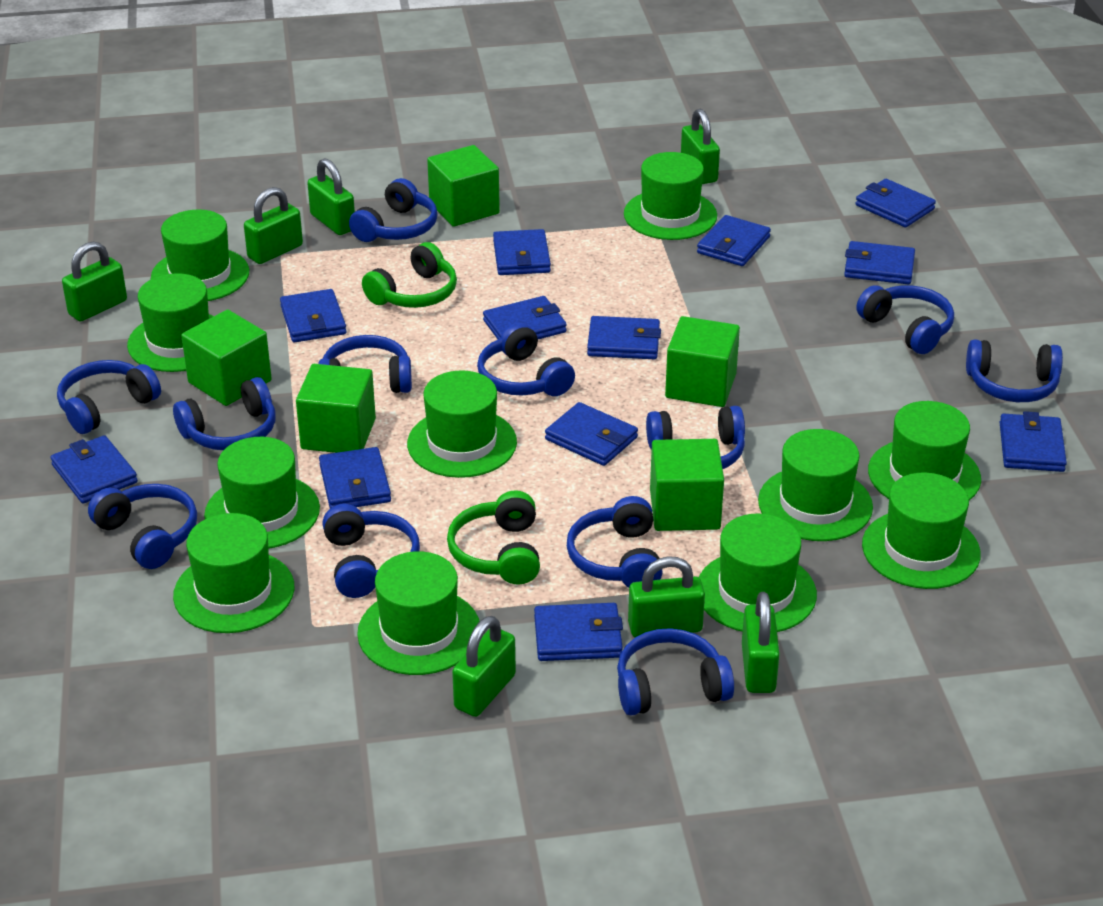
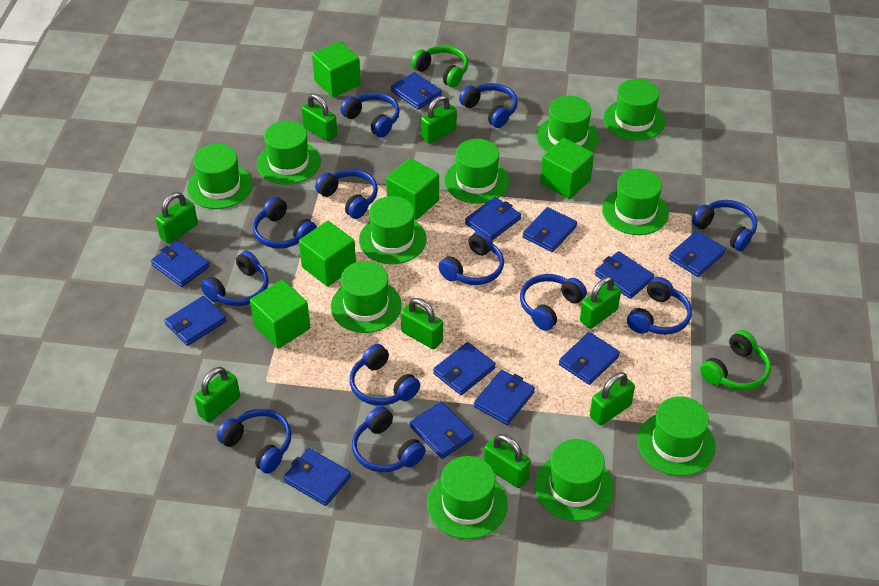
green padlock: [62,242,127,322] [244,187,303,264] [307,158,355,235] [452,616,516,717] [628,556,705,637] [681,109,720,184] [742,592,780,693] = 7 -> [155,192,198,244] [194,367,240,422] [301,93,337,142] [401,298,443,349] [421,96,457,144] [484,434,531,488] [580,277,621,329] [590,372,635,425] = 8

